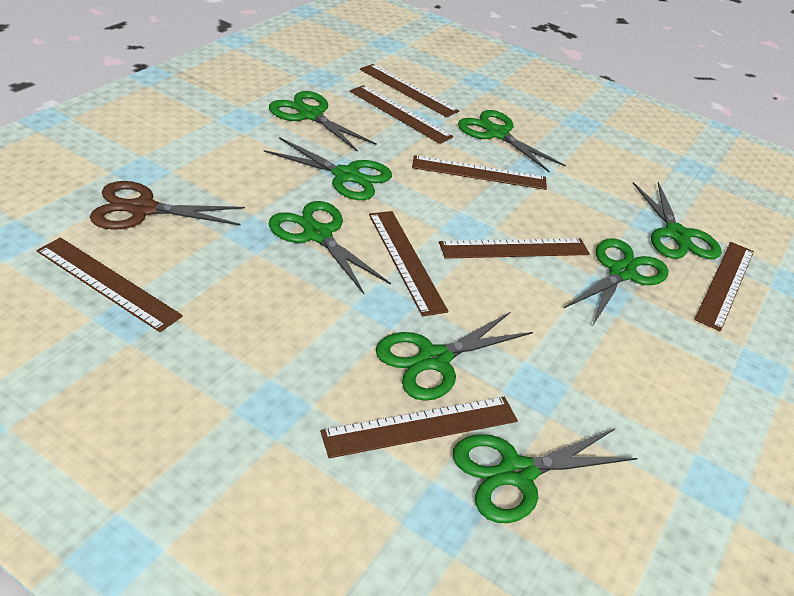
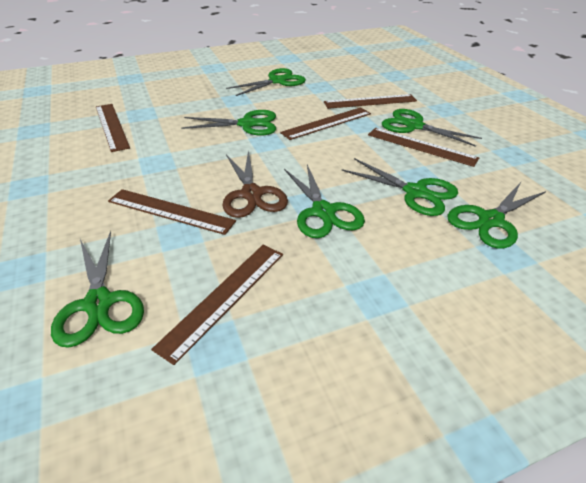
brown ruler: [37,237,183,332] [320,397,518,458] [350,85,453,144] [360,64,459,117] [369,211,448,317] [412,155,547,190] [439,238,590,259] [694,242,754,332] = 8 -> [96,104,130,152] [108,189,236,235] [151,245,283,365] [280,107,371,140] [324,94,417,109] [368,128,479,167] = 6
green scissors: [264,137,392,200] [269,91,377,152] [269,201,391,294] [376,312,533,401] [453,429,638,523] [458,110,566,172] [563,238,669,327] [633,182,721,259] = 8 -> [51,231,144,348] [181,110,276,136] [226,68,306,96] [284,164,365,238] [342,158,458,216] [382,109,482,147] [447,182,546,249] = 7

